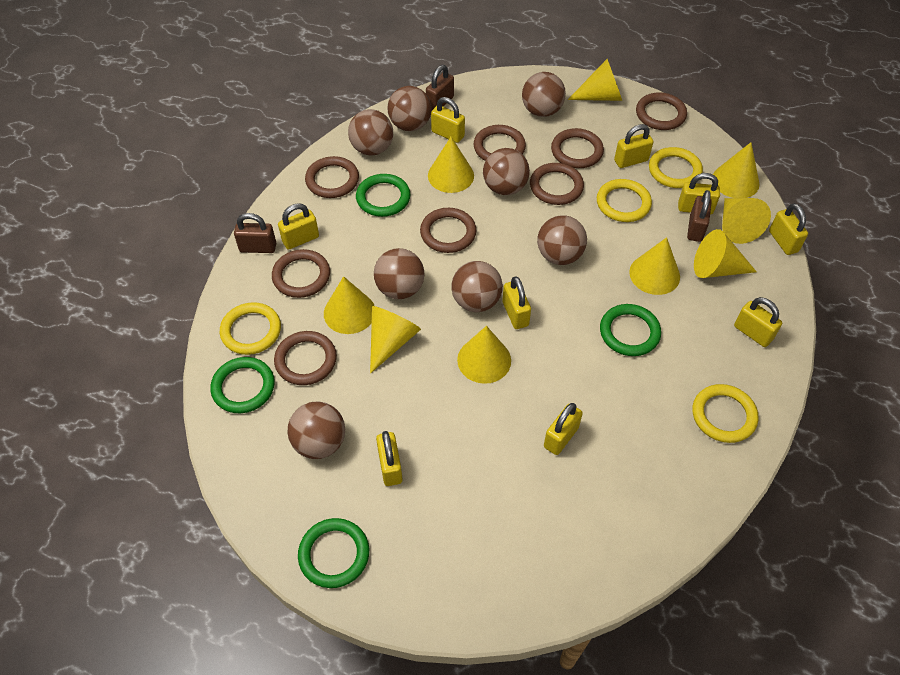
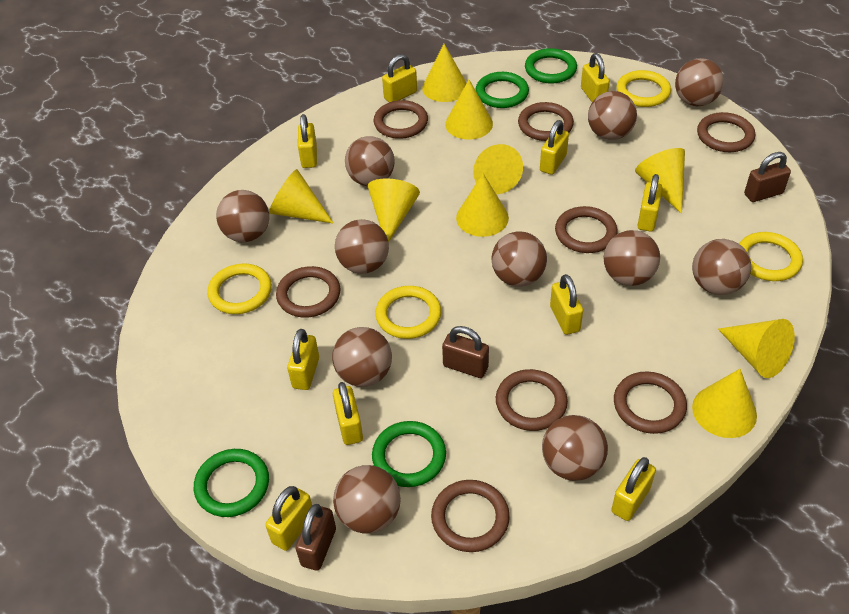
brown ball: [288,401,345,459] [348,109,393,156] [374,248,425,299] [387,86,432,131] [451,261,503,312] [483,148,530,195] [522,72,566,117] [537,215,587,265] = 8 -> [216,190,269,242] [332,327,392,387] [333,465,401,534] [335,219,389,274] [345,136,395,186] [491,231,547,287] [542,415,608,481] [588,91,637,140] [604,230,660,286] [675,58,724,106] [692,239,751,295] = 11
yellow padlock: [278,203,319,250] [376,431,403,486] [431,97,465,143] [502,276,531,329] [544,403,583,455] [614,124,653,168] [678,173,720,214] [734,297,782,347] [769,203,808,255] = 9 -> [265,486,312,551] [287,329,319,390] [298,114,317,168] [333,382,363,445] [382,54,417,102] [540,120,569,175] [550,274,583,335] [581,53,610,102] [611,457,656,521] [637,174,662,232] = 10

